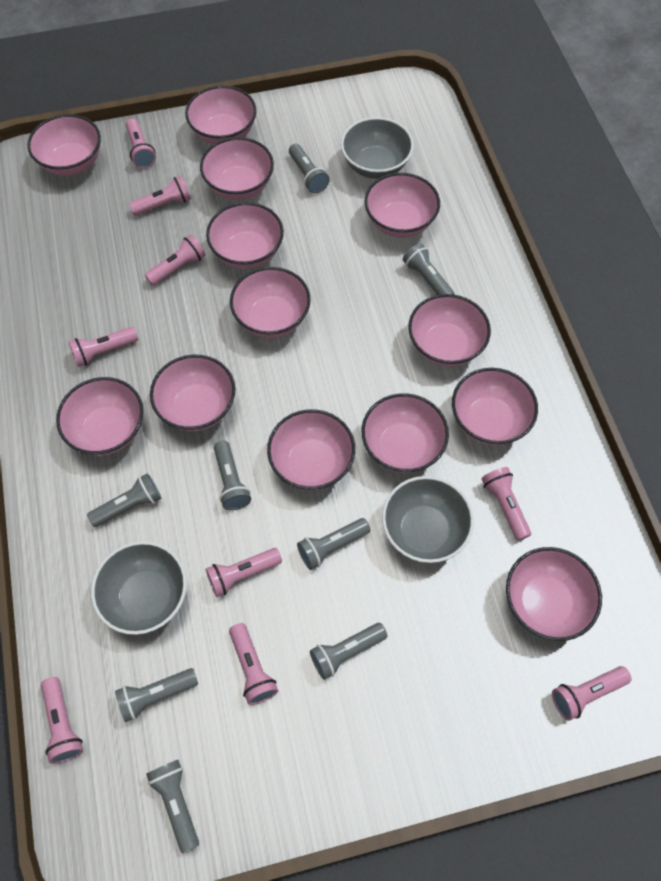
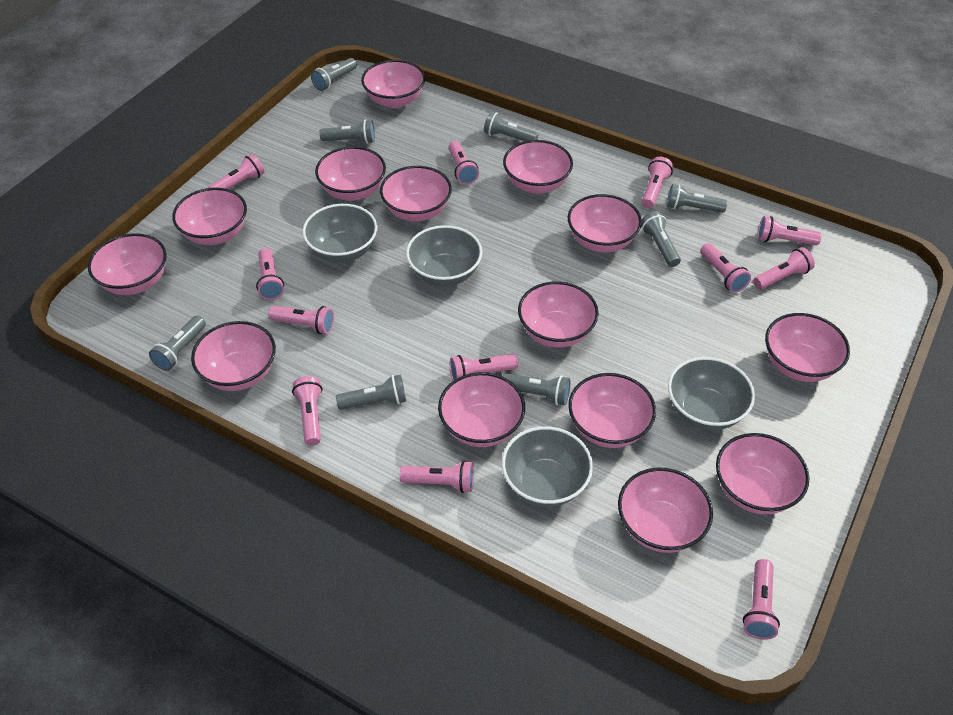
grey bowl: [91,541,187,635] [341,117,414,179] [382,476,474,563] = 3 -> [303,204,378,263] [406,225,482,286] [502,426,593,507] [668,357,755,430] = 4
pink bowl: [27,114,101,176] [56,377,144,456] [150,355,235,431] [185,85,257,144] [200,137,274,200] [206,202,284,269] [230,267,311,338] [267,409,355,490] [361,393,449,473] [365,173,440,238] [408,294,491,367] [452,368,538,446] [506,547,602,641] = 13 -> [88,233,167,295] [172,188,247,245] [191,321,276,391] [315,146,386,201] [361,60,425,108] [380,166,452,221] [438,372,525,447] [503,140,573,194] [518,281,599,348] [568,194,642,252] [568,373,656,448] [618,467,713,553] [716,433,810,514] [765,313,850,382] = 14
pink flashlight: [41,677,83,764] [69,327,138,367] [126,119,156,169] [129,176,191,216] [145,235,206,286] [206,548,282,597] [229,623,278,705] [481,467,531,541] [552,666,632,721] = 9 -> [208,154,264,189] [256,248,284,300] [268,306,334,334] [292,376,322,446] [400,461,474,493] [448,141,479,184] [450,354,518,381] [642,157,673,208] [700,243,751,293] [743,559,780,640] [753,247,815,289] [758,216,822,245] = 12

